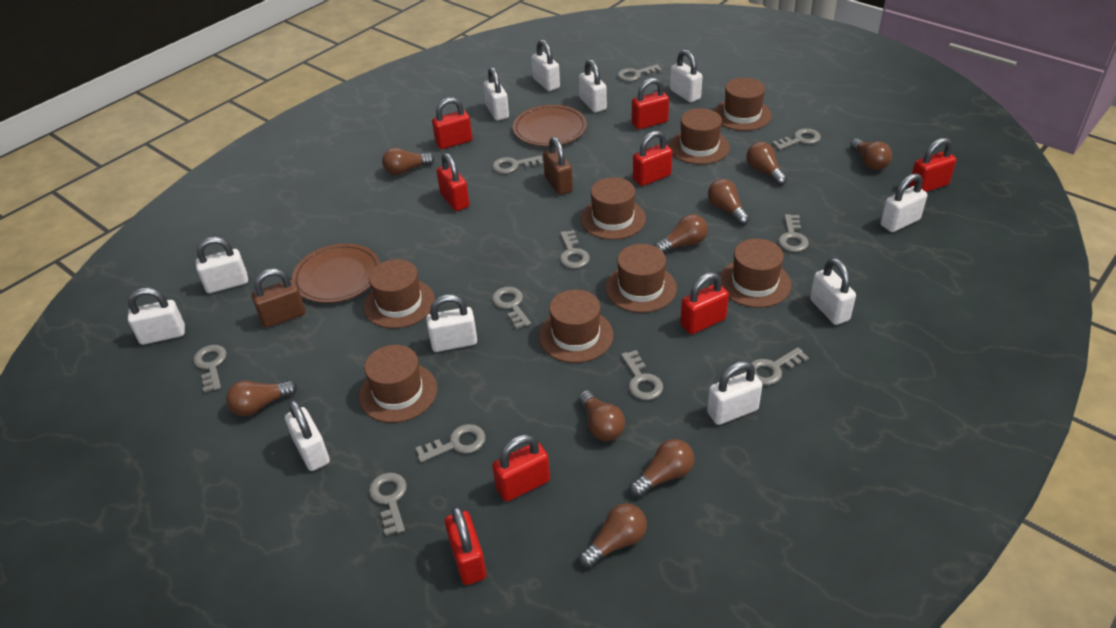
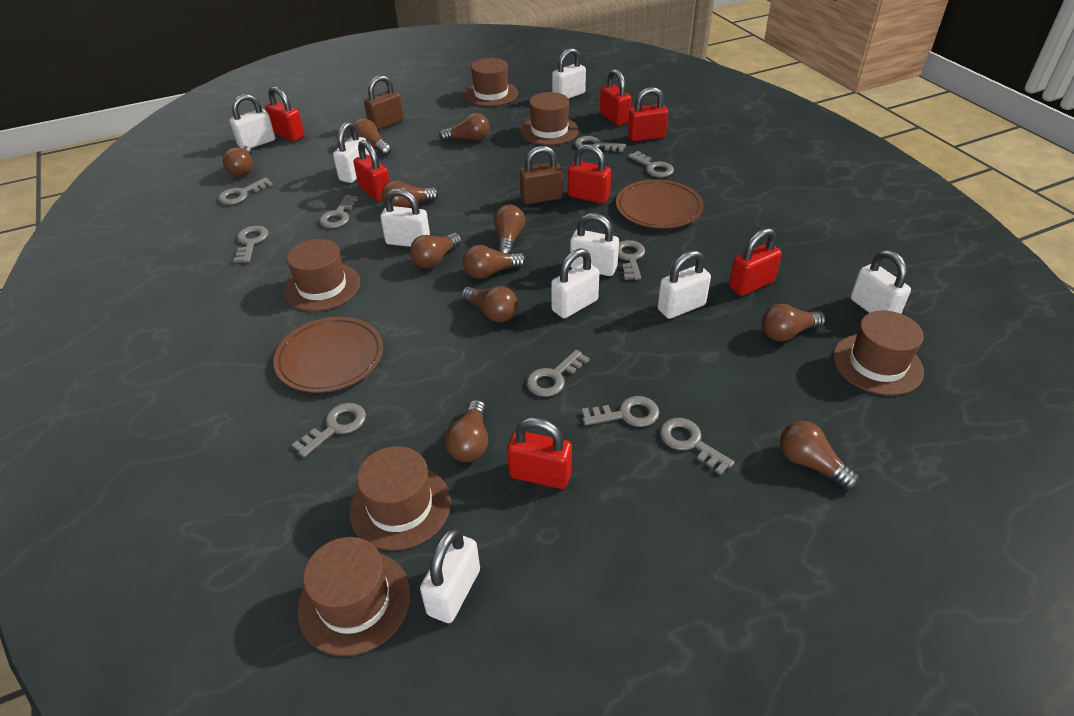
brown hat: [359,345,437,423] [364,259,435,328] [539,290,613,363] [580,177,646,240] [606,244,677,313] [669,108,730,164] [714,78,772,131] [720,239,792,308] = 8 -> [284,239,360,311] [298,537,411,656] [349,446,451,551] [464,58,518,106] [520,92,579,145] [833,310,924,396] = 6
brown light bulb: [226,380,297,416] [382,148,435,175] [578,390,625,441] [579,503,647,568] [630,439,694,497] [654,214,708,253] [708,179,750,225] [746,142,787,185] [850,138,892,170] = 9 -> [223,146,253,176] [350,118,392,156] [381,180,439,208] [410,233,462,268] [439,113,490,141] [445,400,488,462] [461,286,518,322] [463,245,526,279] [494,205,525,254] [762,304,826,341] [780,421,859,490] = 11
grey key: [193,345,227,393] [369,472,407,536] [415,424,486,463] [492,155,544,174] [492,287,531,329] [560,230,590,269] [617,64,662,82] [621,350,663,400] [751,347,809,385] [772,128,821,150] [778,214,809,252] = 11 -> [218,177,273,205] [233,226,268,263] [292,403,366,457] [319,195,359,228] [527,350,589,397] [575,136,626,152] [582,396,660,427] [618,240,645,280] [628,151,674,177] [660,418,735,475] = 10
red padlock: [432,97,472,149] [437,153,470,211] [445,506,486,585] [492,434,550,502] [632,78,669,129] [633,131,672,186] [680,272,729,334] [909,138,956,192] = 8 -> [265,86,305,142] [353,140,390,202] [507,417,572,489] [568,144,611,204] [600,69,631,126] [628,87,668,141] [729,228,782,296] = 7
white padlock: [128,288,185,345] [196,237,248,293] [285,400,330,471] [426,294,477,352] [483,67,509,121] [531,39,560,91] [579,59,607,113] [670,50,703,103] [707,361,762,425] [810,258,856,325] [880,173,927,232] = 11 -> [230,94,275,149] [333,122,370,183] [380,188,430,247] [420,528,480,623] [551,248,599,318] [552,48,586,99] [570,213,619,276] [657,250,711,319] [850,250,911,314] = 9

